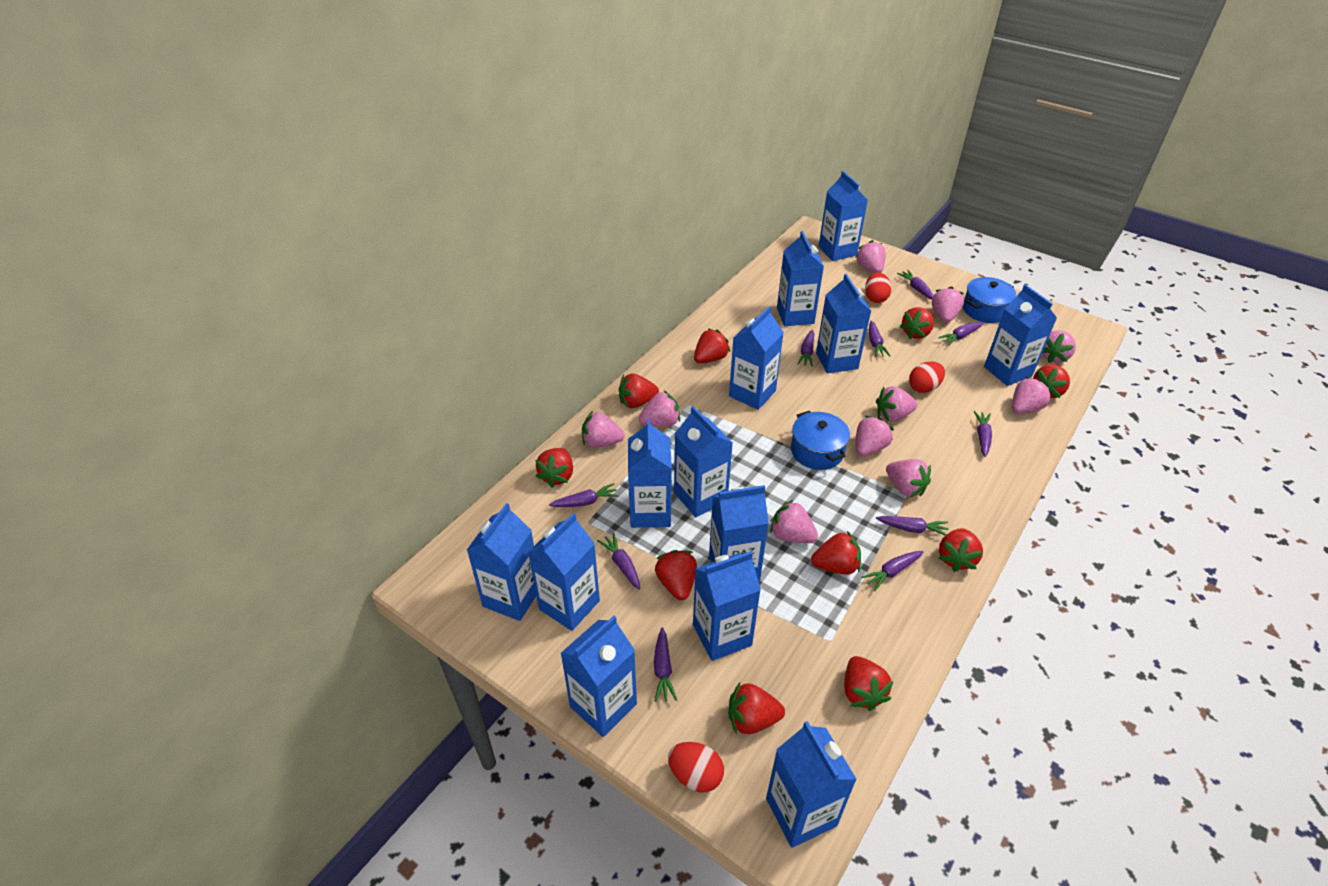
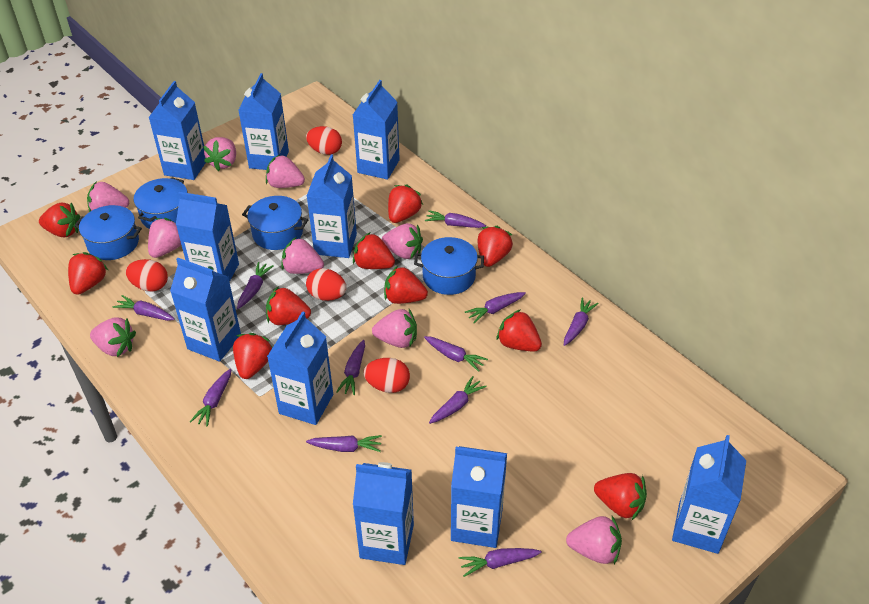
blue carton: [467,503,536,621] [528,513,600,631] [560,616,637,737] [628,419,672,528] [674,406,733,517] [693,551,761,661] [709,485,769,581] [729,306,784,410] [766,721,857,848] [777,231,824,326] [816,274,871,373] [819,171,868,261] [984,284,1057,386] = 13 -> [148,81,206,180] [170,258,241,362] [176,192,239,282] [238,73,289,170] [267,311,333,425] [307,155,357,258] [353,80,400,180] [353,462,414,565] [451,446,507,548] [672,435,746,554] = 10
blue pot: [791,411,850,470] [963,277,1016,323] = 2 -> [75,205,142,260] [133,178,188,229] [242,196,308,250] [414,237,484,295] = 4
pink strawberry: [582,411,625,448] [639,391,680,427] [770,500,818,543] [855,240,885,273] [856,415,894,456] [876,386,917,422] [886,459,931,497] [932,287,964,323] [1012,376,1053,414] [1042,330,1076,363] = 10 -> [87,181,129,212] [90,317,136,357] [148,218,181,258] [203,137,236,171] [266,154,305,188] [281,237,324,274] [372,309,417,348] [382,223,423,259] [566,516,622,564] = 9
purple carrot: [549,483,619,507] [597,533,640,590] [654,627,677,702] [797,330,814,367] [861,551,923,591] [869,320,891,357] [876,516,949,536] [897,270,934,299] [938,322,984,346] [973,411,992,457] = 10 -> [113,295,175,321] [190,369,232,426] [237,262,274,309] [306,435,382,452] [336,340,365,395] [424,336,488,372] [425,210,486,228] [429,376,487,424] [459,548,542,577] [465,292,526,323] [564,297,599,346] = 11
red egg: [668,742,724,792] [865,273,892,303] [909,361,945,393] = 3 -> [126,259,168,292] [306,126,342,155] [306,268,346,301] [364,358,410,393] = 4

